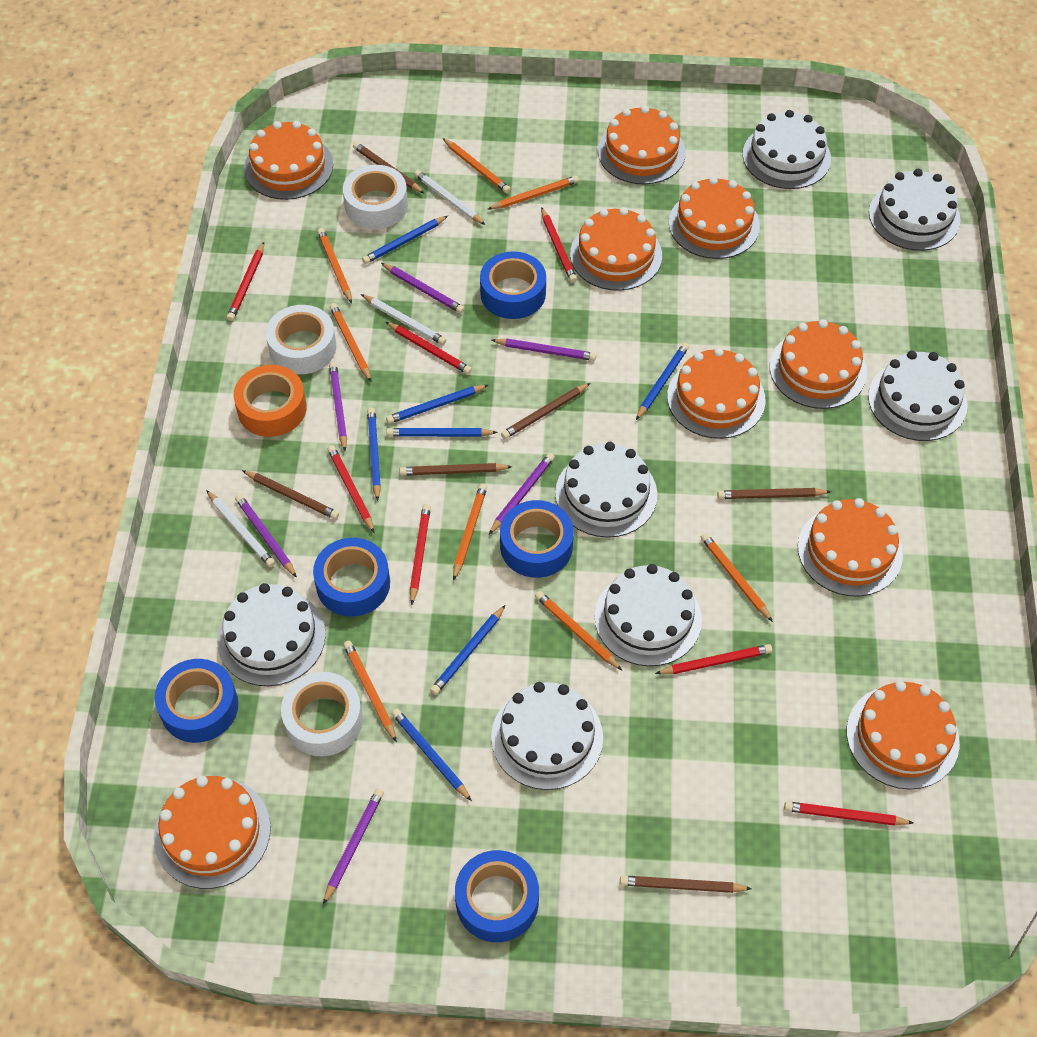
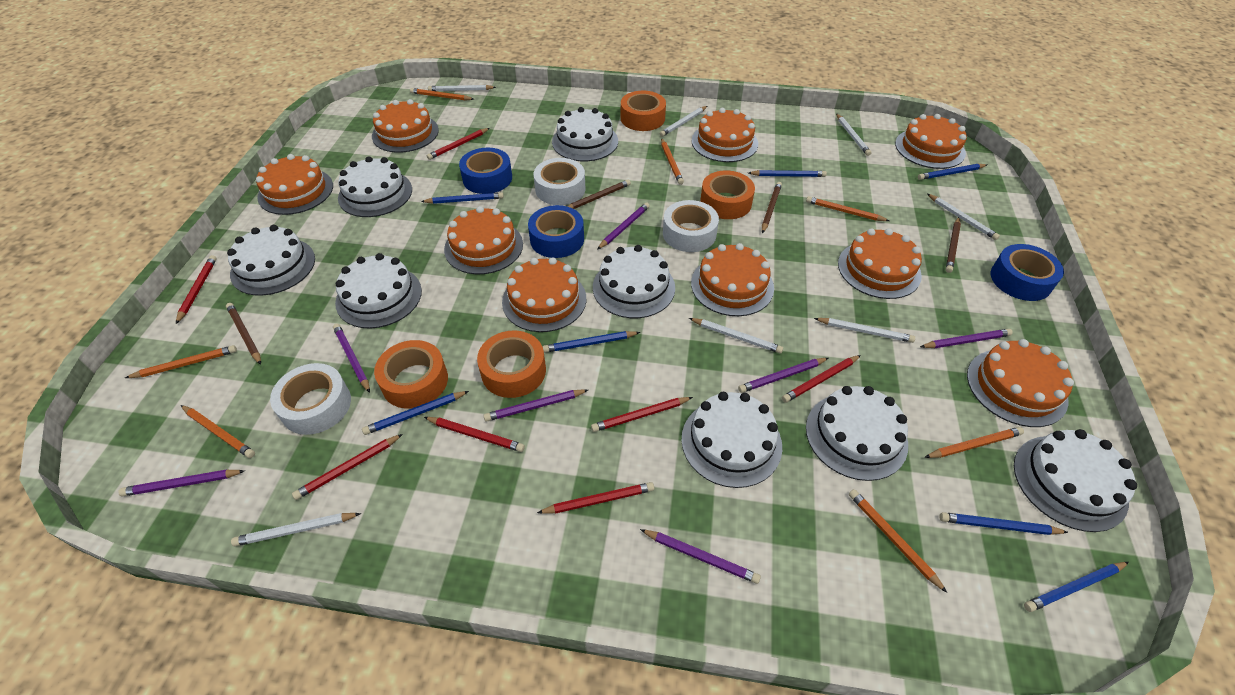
blue tape: [155,659,238,743] [313,538,390,617] [455,850,539,942] [480,251,546,319] [500,500,574,578] = 5 -> [459,148,512,194] [528,205,584,258] [990,244,1064,301] = 3
brown pencil: [242,470,339,519] [353,142,425,194] [399,463,512,476] [501,383,590,439] [620,875,752,893] [717,488,831,499] = 6 -> [226,303,261,365] [567,180,631,209] [762,182,782,233] [946,217,961,273] = 4
orange pencil: [317,228,352,303] [330,303,371,382] [343,641,397,742] [443,138,511,193] [453,483,487,581] [488,175,579,209] [535,591,622,670] [701,533,773,622] = 8 -> [125,345,237,378] [181,405,255,458] [410,88,474,101] [661,138,684,185] [806,196,889,221] [849,489,947,593] [924,427,1024,458] = 7
orange tape: [234,365,307,437] = 1 -> [374,340,448,409] [477,331,546,398] [621,91,666,131] [700,171,755,219] = 4
purple pencil: [235,494,297,578] [323,788,384,905] [329,362,347,451] [381,263,465,313] [489,453,555,534] [491,339,597,361] = 6 -> [118,469,244,497] [333,324,370,393] [483,389,588,422] [597,202,650,250] [640,529,761,584] [738,358,828,393] [920,329,1013,348] = 7
white cake: [217,583,326,686] [491,682,603,790] [555,442,657,538] [595,564,702,666] [743,110,831,189] [868,351,968,441] [869,169,961,251] = 7 -> [227,225,315,296] [335,253,422,329] [338,156,412,217] [552,107,618,161] [593,245,675,318] [681,392,782,488] [806,386,908,481] [1014,429,1137,532] = 8
white pencil: [206,490,275,567] [361,294,446,345] [414,170,485,225] = 3 -> [231,513,361,546] [428,85,496,91] [659,106,707,137] [689,318,783,353] [814,318,915,343] [836,113,871,156] [927,194,1000,240] = 7

